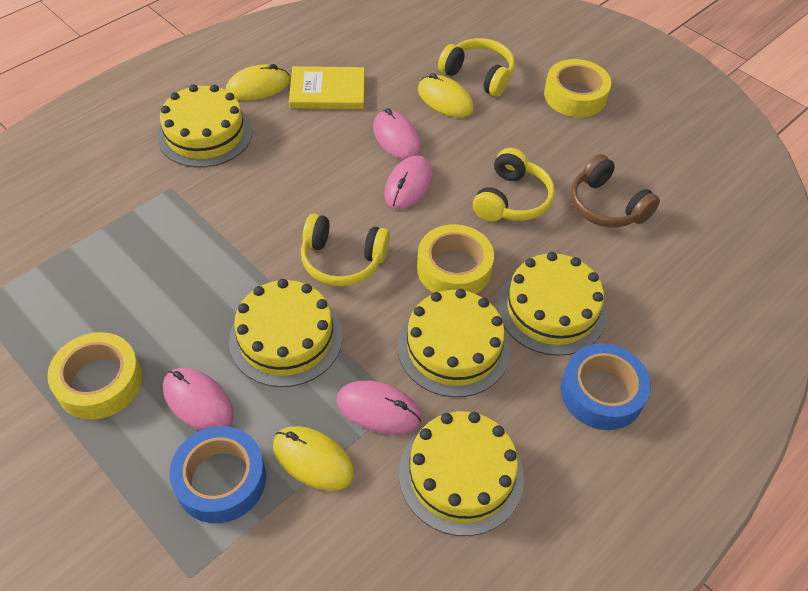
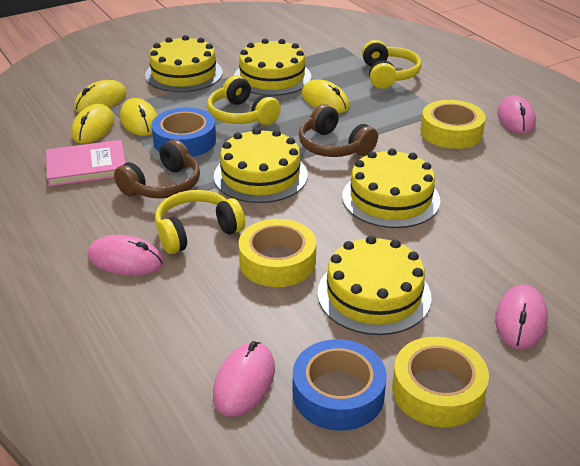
brown headphones: [570,154,660,227] = 1 -> [114,140,200,198] [299,104,378,157] = 2
pink book: none = 0 -> [46,140,125,187] = 1
yellow book: [289,66,365,109] = 1 -> none = 0
yellow mouse: [226,64,290,101] [273,426,354,491] [418,73,474,118] = 3 -> [72,104,114,144] [74,80,127,113] [120,98,157,136] [301,80,350,113] = 4

